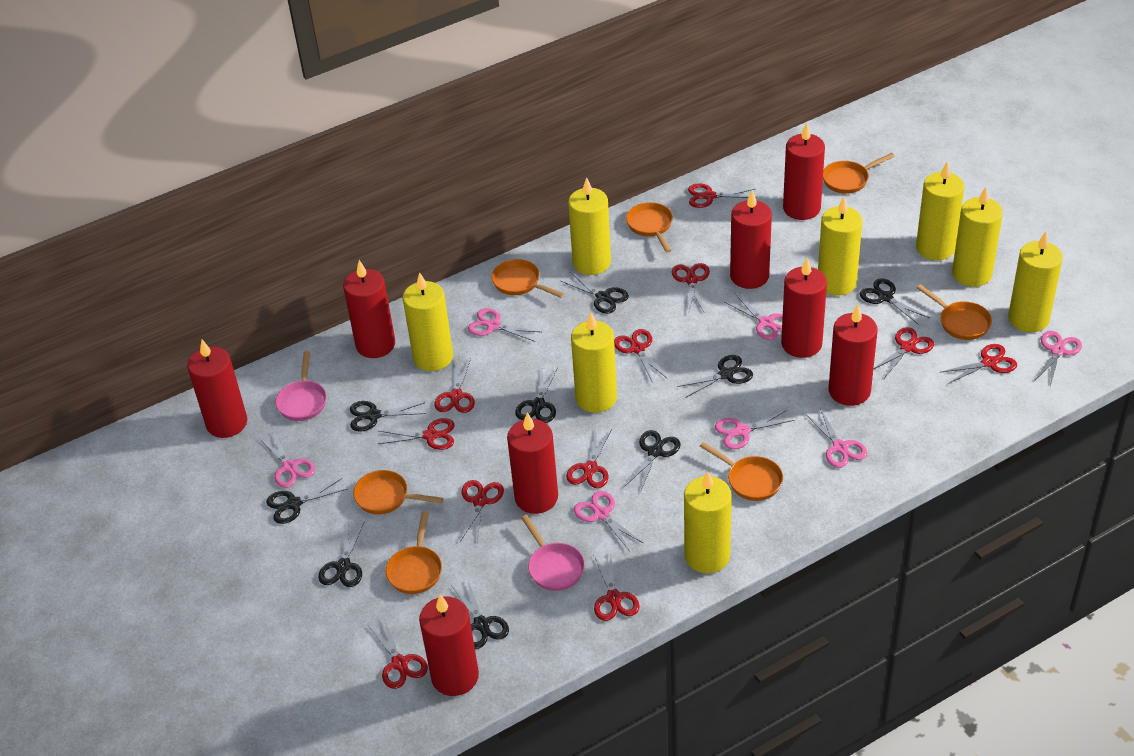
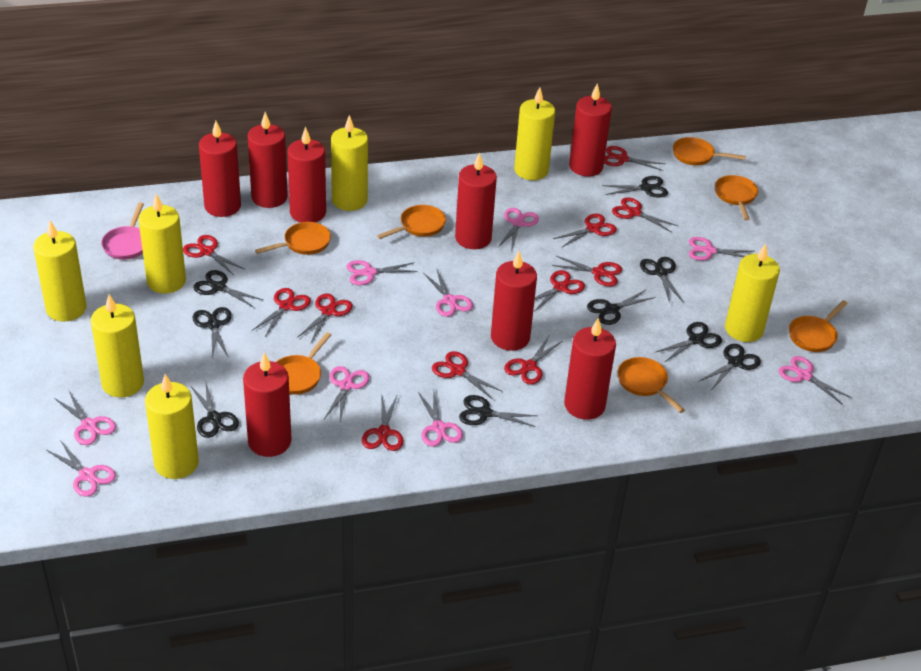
pink pan: [275,351,326,421] [521,515,585,591] = 2 -> [101,203,144,260] = 1
pink scissors: [259,430,315,488] [468,308,541,342] [574,491,643,550] [715,409,795,449] [725,294,783,340] [806,408,867,468] [1035,331,1082,386] = 7 -> [47,440,116,497] [54,391,116,445] [324,366,370,422] [346,260,418,285] [418,390,463,447] [423,270,473,317] [498,208,539,252] [689,237,754,261] [779,356,852,405] = 9
yellow candle: [403,272,453,371] [568,177,611,275] [571,313,617,413] [684,471,732,573] [818,196,863,296] [916,161,965,260] [952,187,1003,287] [1008,232,1063,332] = 8 -> [33,221,86,322] [91,294,144,397] [138,194,186,293] [145,374,199,479] [331,115,368,211] [514,87,555,180] [725,243,780,342] = 7

